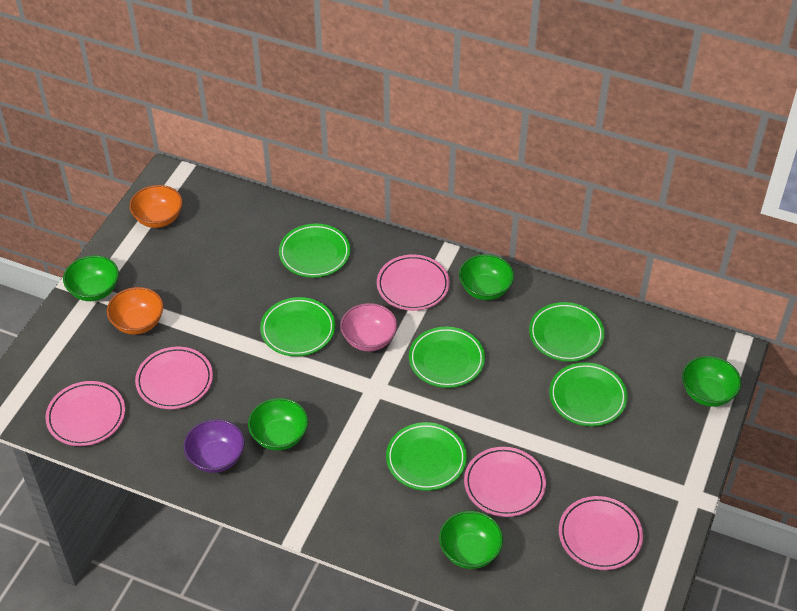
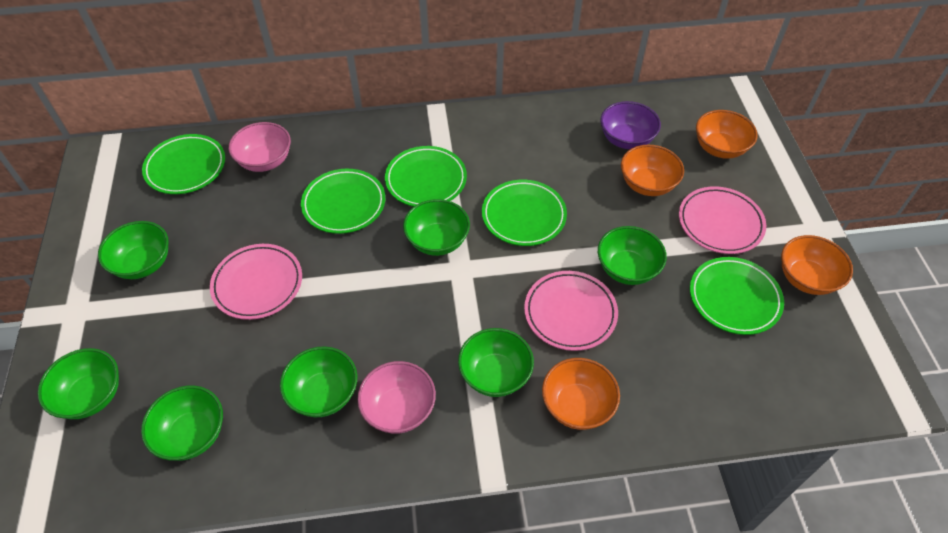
green bowl: [63,255,119,301] [248,398,308,451] [439,511,503,569] [459,254,514,300] [682,356,741,407] = 5 -> [38,348,119,419] [98,221,169,279] [141,386,223,461] [280,346,357,417] [403,199,470,256] [458,328,534,397] [598,226,667,285] = 7
green plate: [260,297,335,356] [279,224,350,278] [386,422,467,491] [409,327,485,388] [529,302,605,362] [549,362,628,426] = 6 -> [142,134,225,194] [301,169,385,234] [385,146,467,207] [482,180,567,246] [690,257,784,335] = 5
orange bowl: [107,287,163,335] [129,185,183,228] = 2 -> [542,358,620,430] [621,145,684,196] [696,110,758,159] [781,235,853,295] = 4
pink bowl: [340,303,397,351] = 1 -> [229,122,291,172] [357,361,436,434] = 2
pink plate: [45,381,125,446] [135,347,213,409] [377,255,450,311] [464,447,546,517] [559,496,643,570] = 5 -> [210,244,302,320] [524,271,618,351] [679,186,766,254] = 3

